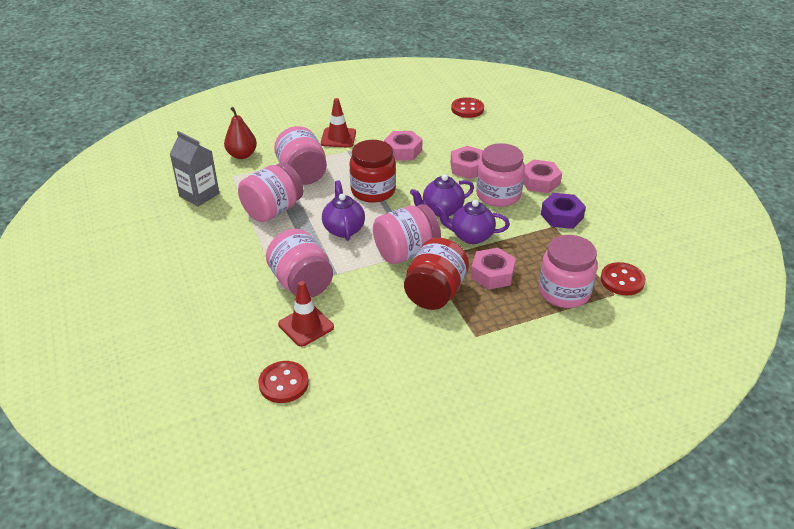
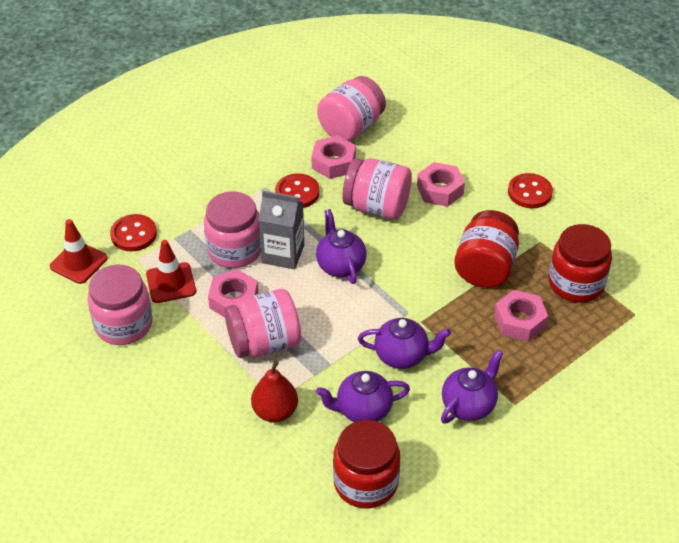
pink jar: [238,162,303,222] [266,229,333,298] [274,126,327,185] [373,204,441,264] [476,143,525,207] [539,235,598,308] = 6 -> [88,265,152,345] [204,191,261,268] [224,289,301,358] [317,76,386,142] [342,158,412,220] = 5
purple nut: [541,193,586,229] = 1 -> none = 0
purple teapot: [322,180,365,241] [410,174,474,217] [436,200,510,244] = 3 -> [316,209,367,284] [316,371,410,422] [358,318,451,369] [441,350,503,424] = 4
red jar: [350,140,396,203] [404,238,469,310] = 2 -> [333,420,400,509] [454,210,519,288] [549,224,612,303] = 3

